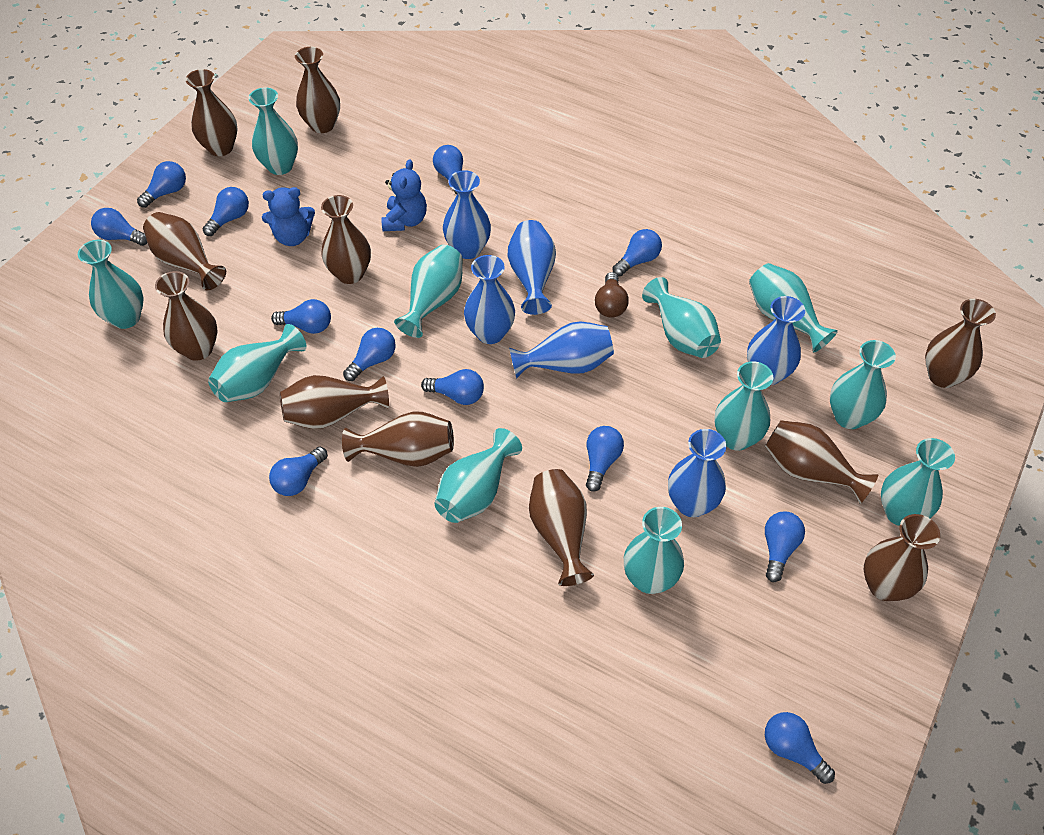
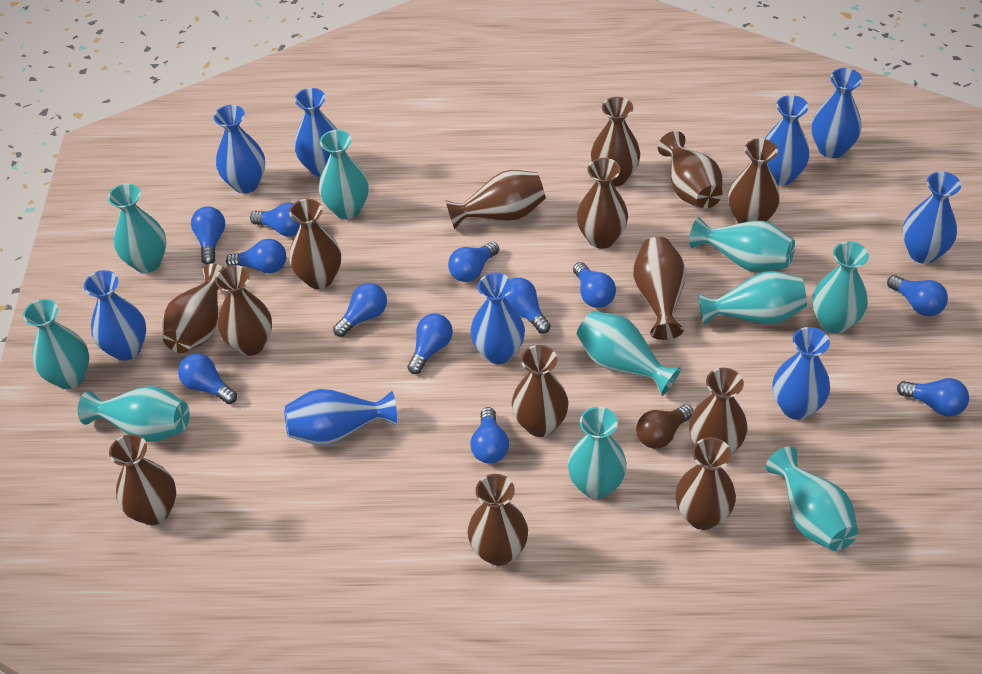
blue teddy bear: [262,187,315,246] [381,159,427,231] = 2 -> none = 0
blue vase: [443,170,491,259] [464,255,515,344] [508,220,556,315] [509,321,614,379] [668,429,726,517] [747,296,805,385] = 6 -> [84,270,146,361] [213,105,265,194] [284,389,397,445] [294,88,337,177] [470,273,525,364] [764,95,810,186] [773,327,830,420] [811,68,862,158] [903,172,961,264] = 9
brown vase: [143,212,226,290] [155,271,217,361] [185,69,238,156] [280,375,389,429] [295,47,340,133] [321,195,371,284] [342,411,454,467] [529,469,594,586] [765,420,878,504] [864,514,940,601] [925,299,996,388] = 11 -> [109,434,176,525] [163,264,224,353] [215,265,272,356] [289,199,341,289] [445,170,546,230] [468,474,528,566] [512,345,569,437] [577,158,628,249] [591,97,640,187] [633,237,686,340] [658,131,723,208] [676,437,736,530] [689,368,747,453] [728,138,780,224] = 14
turquoise vase: [78,240,144,329] [208,324,307,402] [249,87,298,175] [394,245,463,338] [435,428,522,523] [624,507,684,594] [642,277,721,358] [714,361,774,451] [749,263,838,352] [830,340,896,429] [881,438,955,526] = 11 -> [23,299,89,389] [78,386,190,442] [108,184,166,273] [319,130,369,219] [568,407,627,499] [576,311,681,396] [689,217,795,273] [698,271,807,326] [766,446,858,551] [812,241,869,334] = 10

